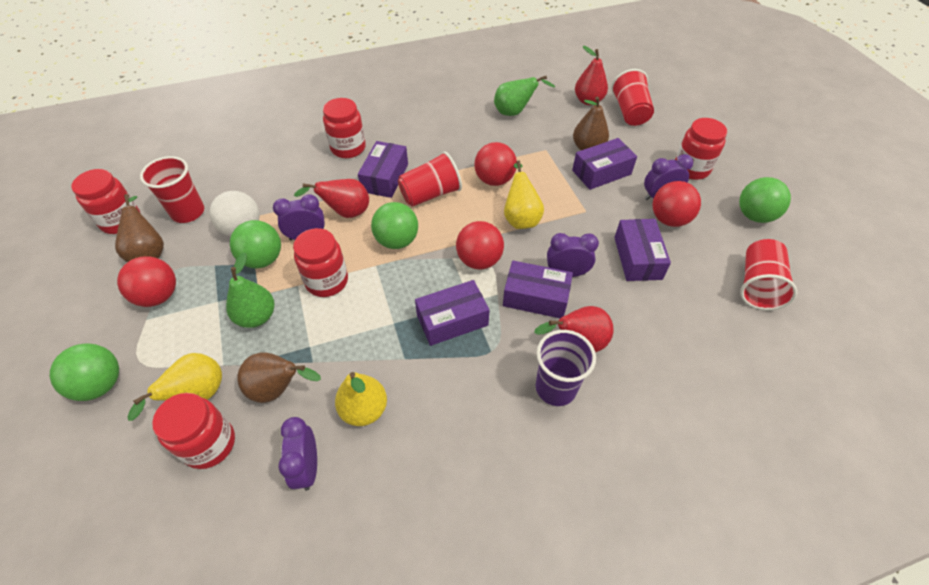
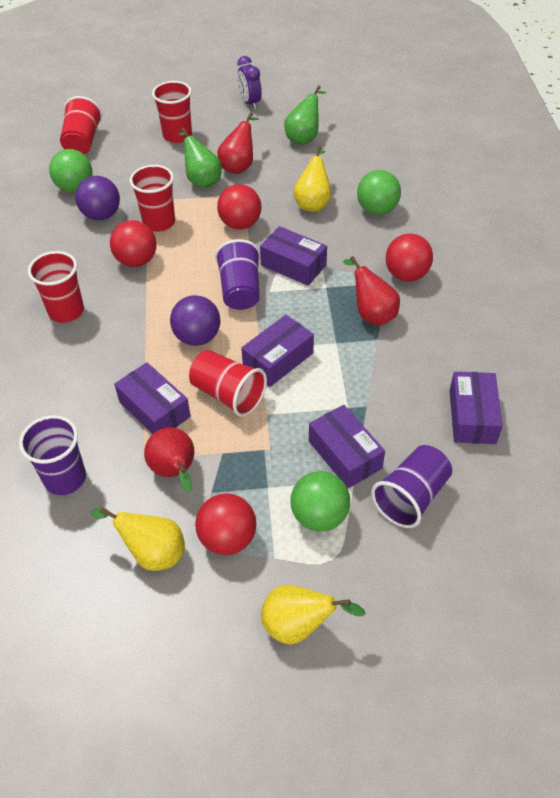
brown pear: [115,194,164,262] [237,352,321,403] [573,97,609,150] = 3 -> none = 0
green ball: [50,343,119,401] [230,220,281,269] [371,202,418,249] [739,177,791,223] = 4 -> [49,149,92,193] [290,471,350,532] [357,170,401,215] = 3
purple ball: none = 0 -> [75,176,120,220] [170,295,220,346] = 2
purple clock: [273,194,325,241] [278,417,317,491] [547,233,599,277] [644,154,693,200] = 4 -> [237,56,262,109] = 1
purple cup: [536,330,596,406] = 1 -> [19,415,86,495] [215,239,260,310] [371,445,452,528] = 3
red cup: [140,156,204,223] [398,152,462,207] [611,69,654,126] [740,239,797,310] = 4 -> [28,251,84,323] [60,96,102,154] [129,165,175,232] [152,81,192,143] [189,350,267,417] = 5
red jar: [72,169,141,234] [152,393,235,469] [293,228,348,297] [323,98,366,158] [675,118,727,180] = 5 -> none = 0
white ball: [210,191,260,237] = 1 -> none = 0

